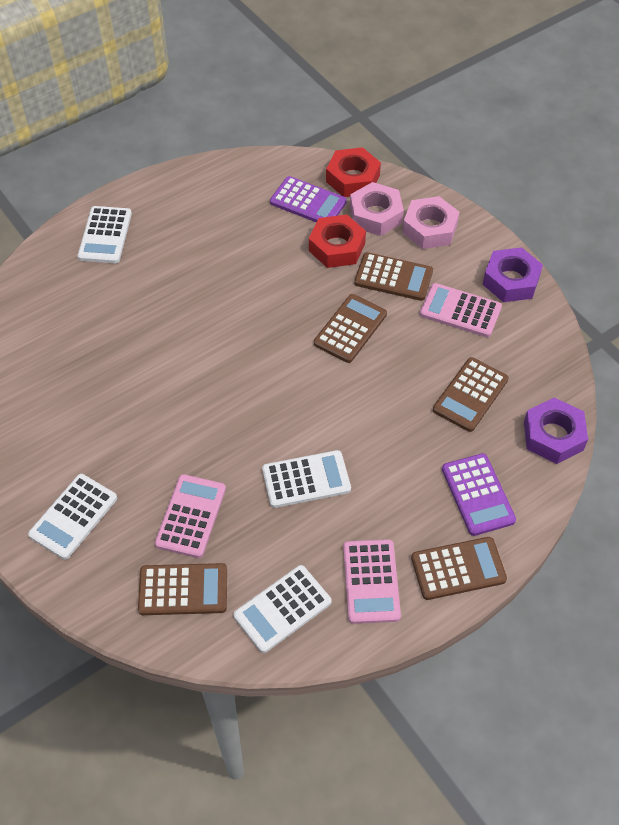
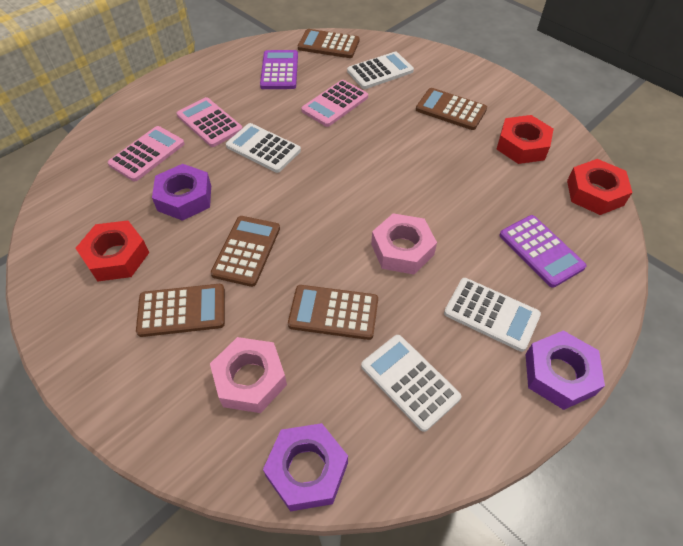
purple nut: [482,247,543,302] [524,398,588,464] = 2 -> [152,164,211,221] [263,423,348,511] [525,330,605,410] = 3
red nut: [309,215,366,268] [326,147,381,197] = 2 -> [75,220,149,281] [496,115,554,164] [567,159,633,215] = 3

